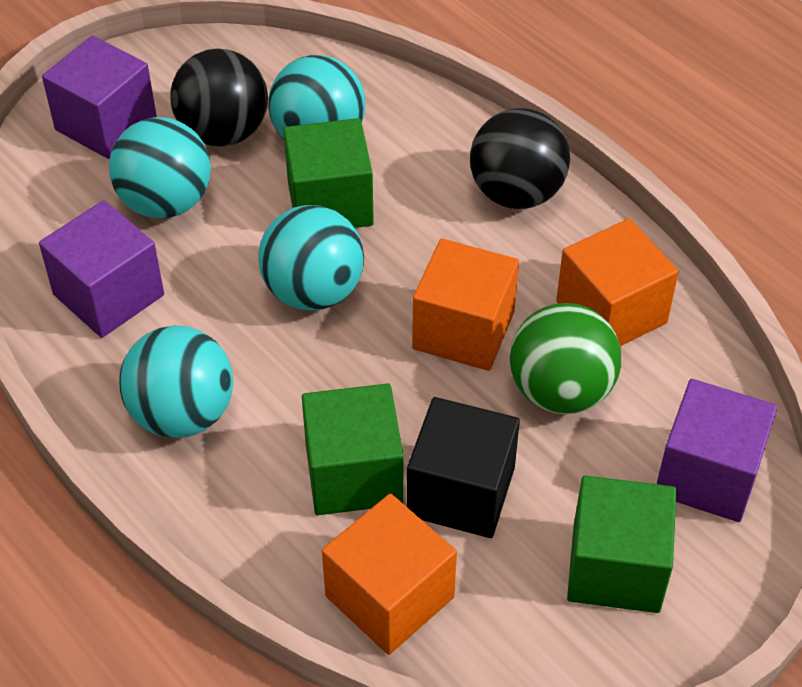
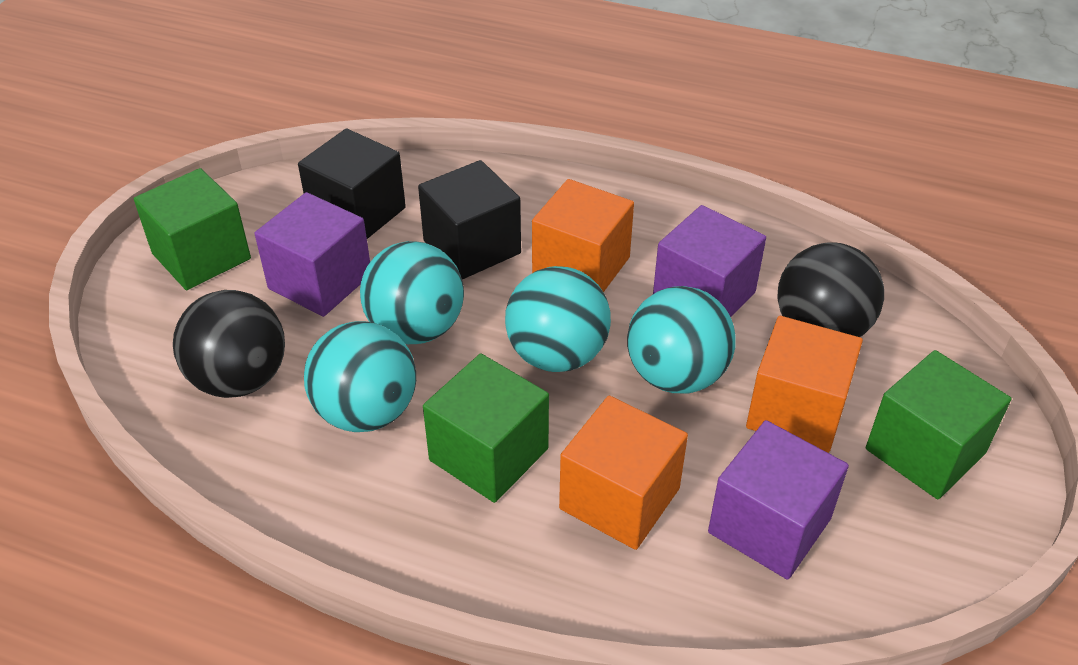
black cube: [407,397,520,538] = 1 -> [298,128,406,239] [418,160,521,280] = 2
green ball: [510,303,621,414] = 1 -> none = 0

